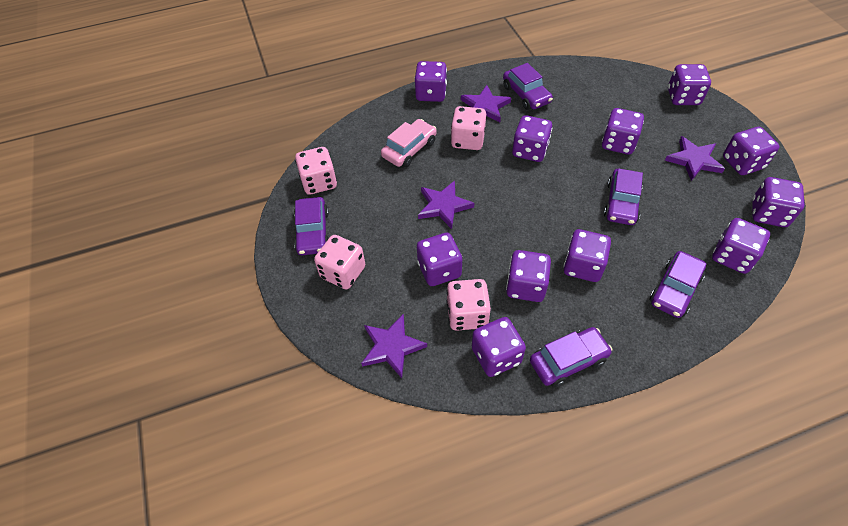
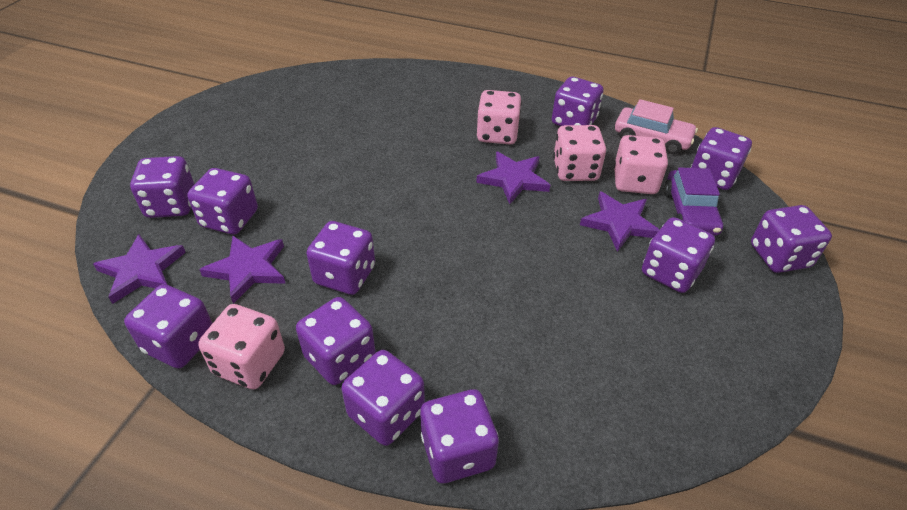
purple car: [294,197,329,255] [503,63,553,110] [530,327,612,387] [604,168,643,225] [650,251,706,318] = 5 -> [664,167,723,236] = 1

